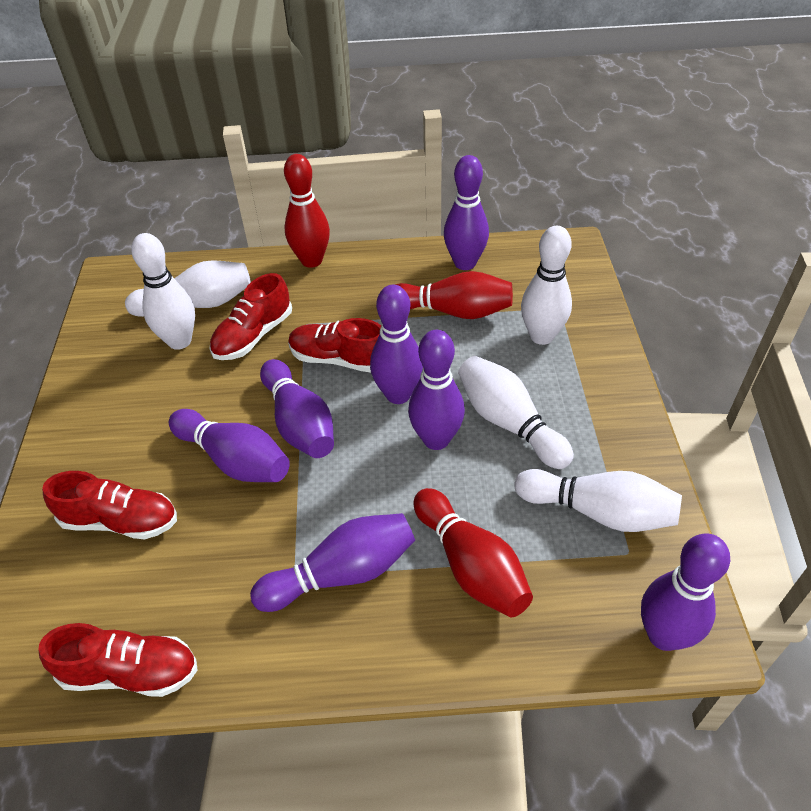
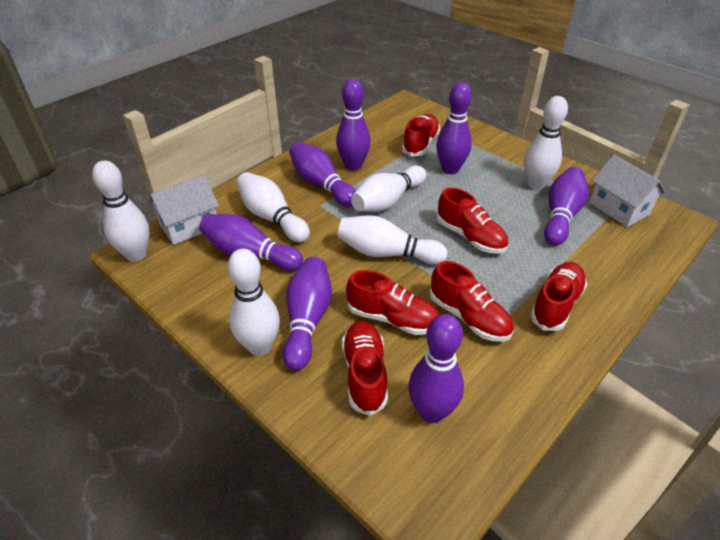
red bowling pin: [284,154,330,268] [395,271,513,319] [414,488,533,617] = 3 -> none = 0
red shoe: [39,623,198,697] [42,471,177,539] [210,273,292,360] [288,318,381,372] = 4 -> [342,321,388,416] [346,270,440,335] [402,114,440,156] [430,261,514,342] [437,188,508,254] [530,262,587,331] = 6
white bowling pin: [125,260,251,317] [131,233,195,350] [458,356,574,469] [514,469,682,532] [521,226,572,345] = 5 -> [92,160,150,262] [228,249,280,356] [236,172,310,242] [337,215,448,265] [351,165,427,212] [524,96,568,190] = 6
white house: none = 0 -> [148,175,219,245] [589,155,666,227] = 2

